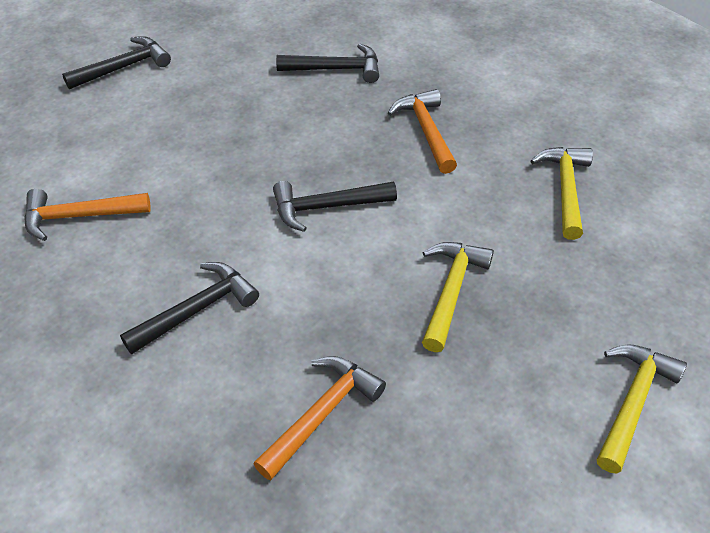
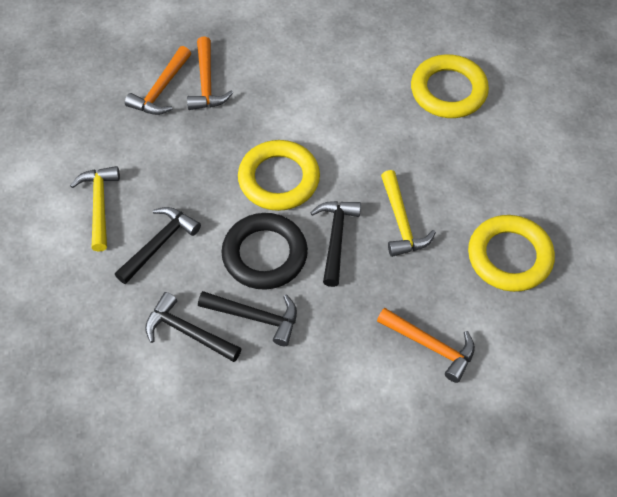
black ring: none = 0 -> [222,213,308,290] = 1
yellow hammer: [422,242,494,352] [530,147,593,240] [597,344,687,474] = 3 -> [70,166,120,252] [381,170,436,257] = 2
yellow ring: none = 0 -> [238,140,320,211] [411,54,489,118] [468,215,555,292] = 3

